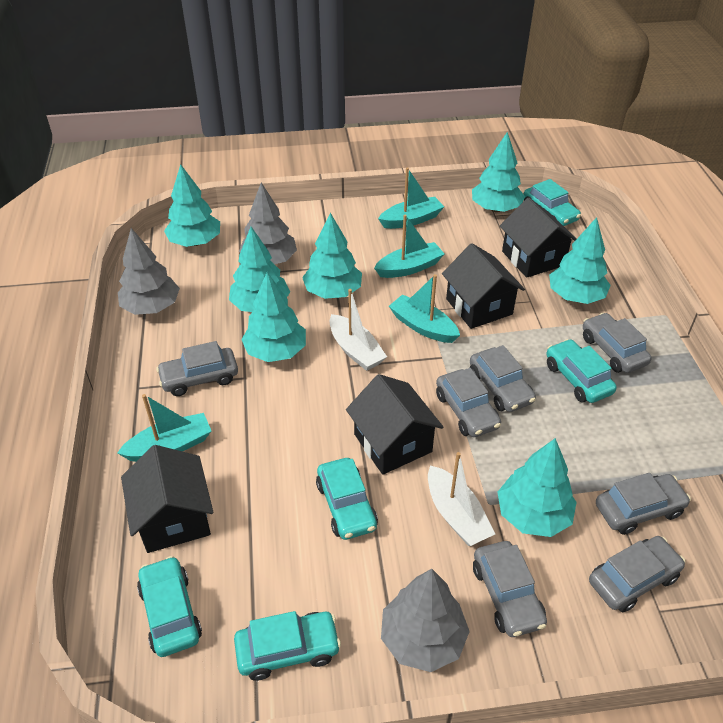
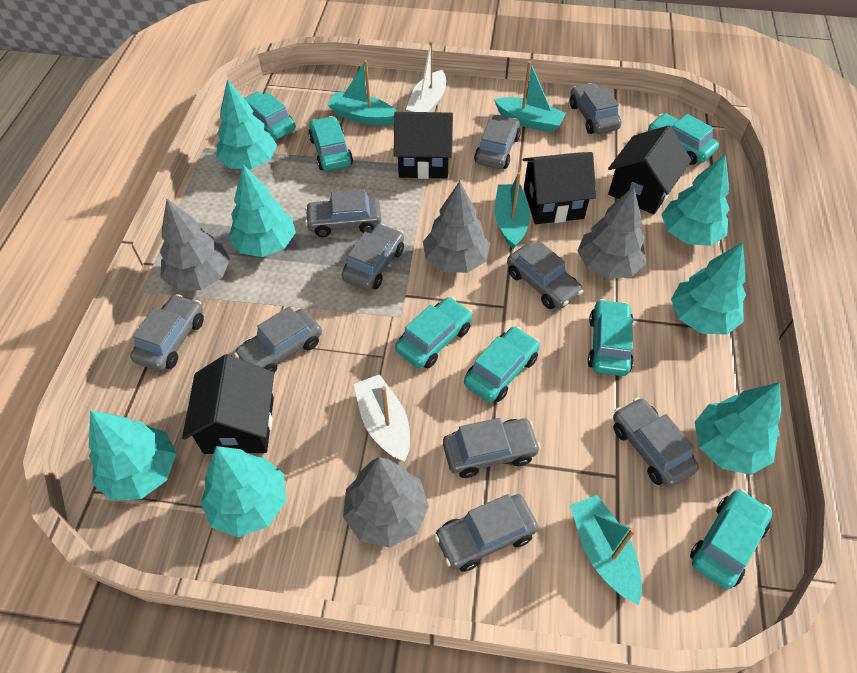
grey car: [156,341,238,396] [436,368,501,437] [470,345,536,412] [473,541,547,637] [583,313,652,373] [589,536,685,612] [596,473,691,535] = 7 -> [130,294,204,371] [234,306,322,373] [305,189,381,237] [342,223,404,290] [434,494,538,572] [443,418,541,478] [474,114,521,169] [507,241,583,309] [570,83,621,134] [613,397,699,488] = 10
grey tree: [118,228,180,315] [239,183,297,264] [381,569,470,672] = 3 -> [160,199,230,291] [343,457,429,548] [423,181,490,273] [577,186,646,279] = 4
turquoise car: [137,556,202,657] [234,611,341,681] [316,458,378,540] [524,179,581,226] [546,339,617,403] = 5 -> [244,92,296,140] [308,116,353,171] [395,297,473,369] [464,326,540,402] [588,299,634,376] [648,113,719,165] [690,489,772,589] = 7

